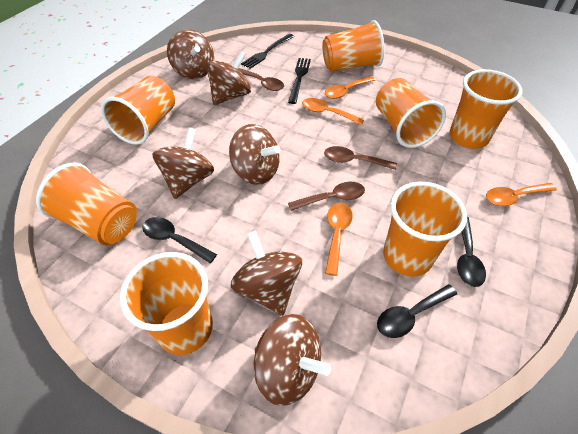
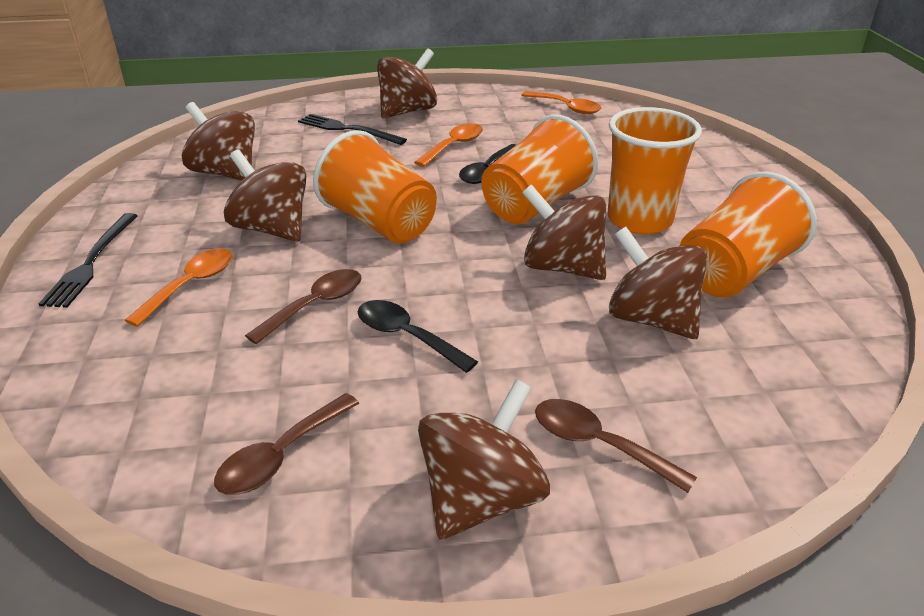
black spoon: [142,217,217,263] [377,284,457,338] [457,216,486,287] = 3 -> [358,300,478,373] [459,144,516,184] = 2
orange cup: [36,163,137,245] [101,76,175,145] [120,252,213,355] [322,20,384,72] [376,78,446,148] [383,182,467,277] [449,69,522,149] = 7 -> [313,130,437,244] [481,114,598,224] [607,107,702,235] [679,171,817,297] = 4
orange spoon: [302,98,364,125] [325,76,376,99] [325,203,353,276] [486,183,557,206] = 4 -> [125,248,233,327] [414,123,483,167] [521,91,601,114] = 3

